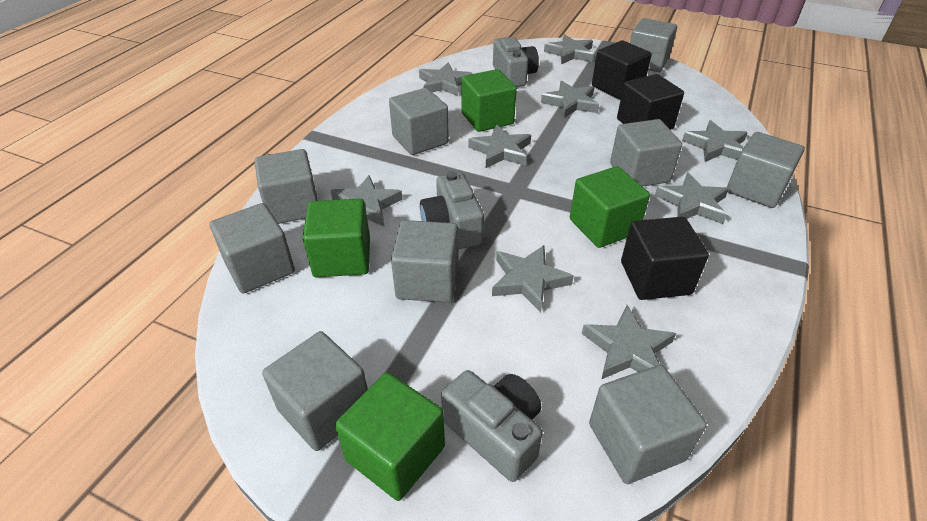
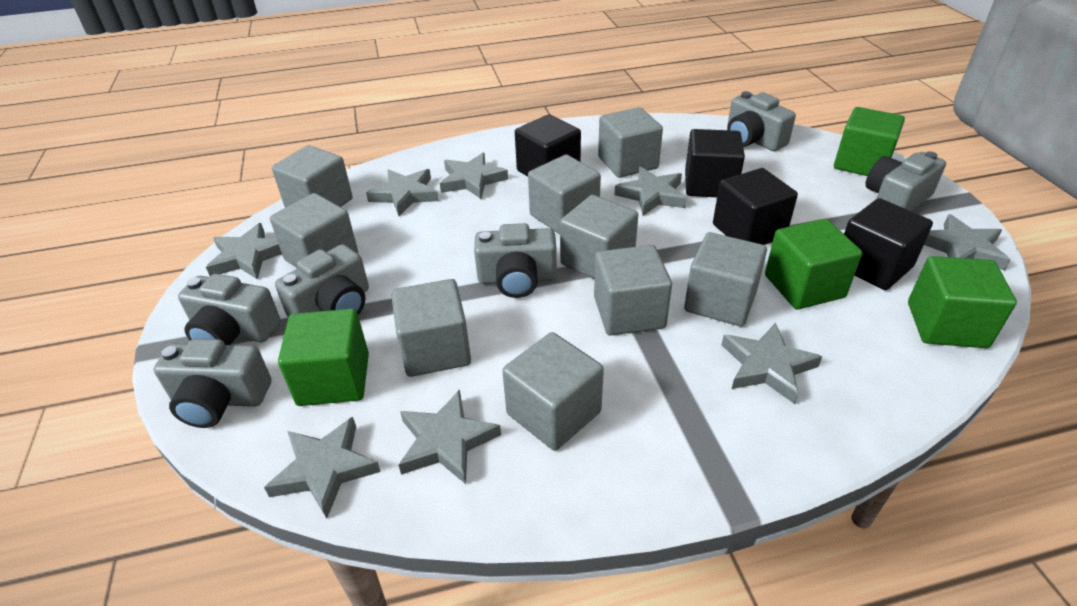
black cube: [592,40,652,99] [617,74,684,130] [621,217,709,300] = 3 -> [515,114,581,177] [685,129,745,197] [713,168,798,245] [844,198,933,290] = 4
grey camera: [420,171,484,249] [441,370,542,482] [493,37,539,87] = 3 -> [153,339,271,428] [178,274,281,345] [275,244,369,317] [474,223,557,298] [727,91,796,151] [865,151,946,211] = 6
grey star: [330,175,402,226] [419,63,473,96] [468,125,531,168] [492,245,574,313] [541,81,599,118] [544,34,593,64] [582,305,676,379] [655,173,729,224] [682,120,748,162] = 9 -> [206,223,282,280] [264,417,381,519] [366,169,439,216] [399,390,501,484] [440,153,508,199] [614,166,687,216] [722,323,822,404] [924,214,1011,271] = 8

